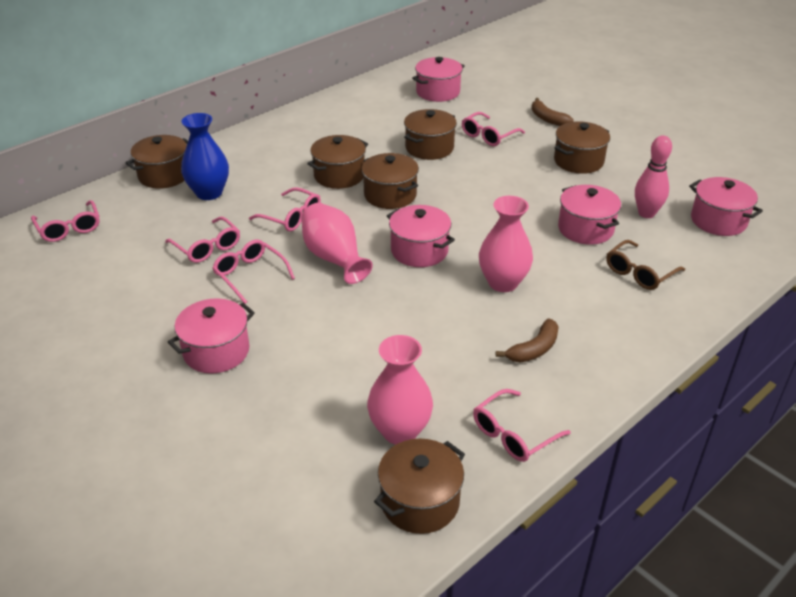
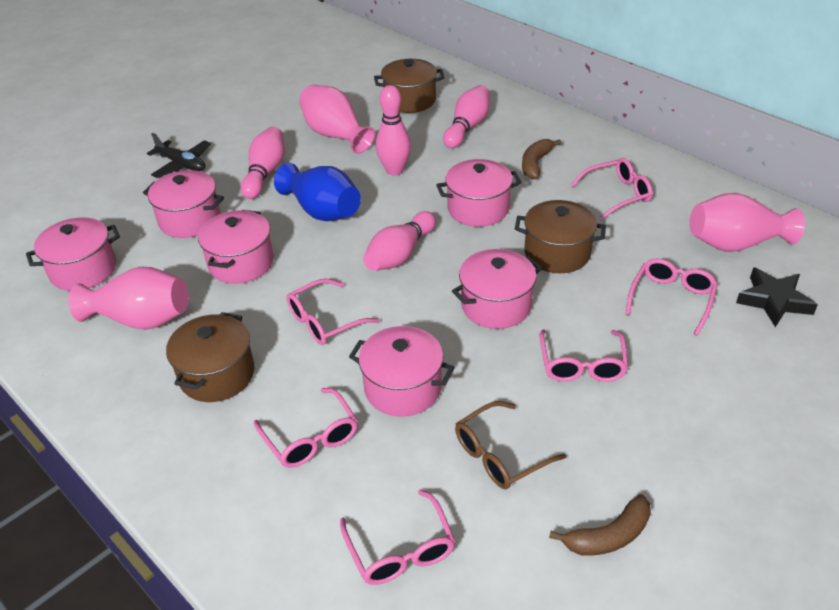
black plane: none = 0 -> [147,133,211,178] = 1
black star: none = 0 -> [736,267,818,327] = 1
brown pot: [125,135,188,189] [307,135,368,189] [362,153,419,209] [374,439,465,534] [404,109,457,160] [554,121,610,174] = 6 -> [166,312,255,402] [374,59,445,113] [515,200,606,273] = 3
pink bowling pin: [635,135,672,218] = 1 -> [241,127,285,199] [363,211,436,271] [376,85,411,176] [443,85,490,148] = 4
pink pot: [168,299,255,374] [387,205,455,267] [412,57,465,102] [558,185,621,245] [689,177,763,236] = 5 -> [26,217,120,291] [143,170,224,238] [198,210,274,284] [349,326,455,417] [436,159,522,227] [452,249,542,329] = 6

